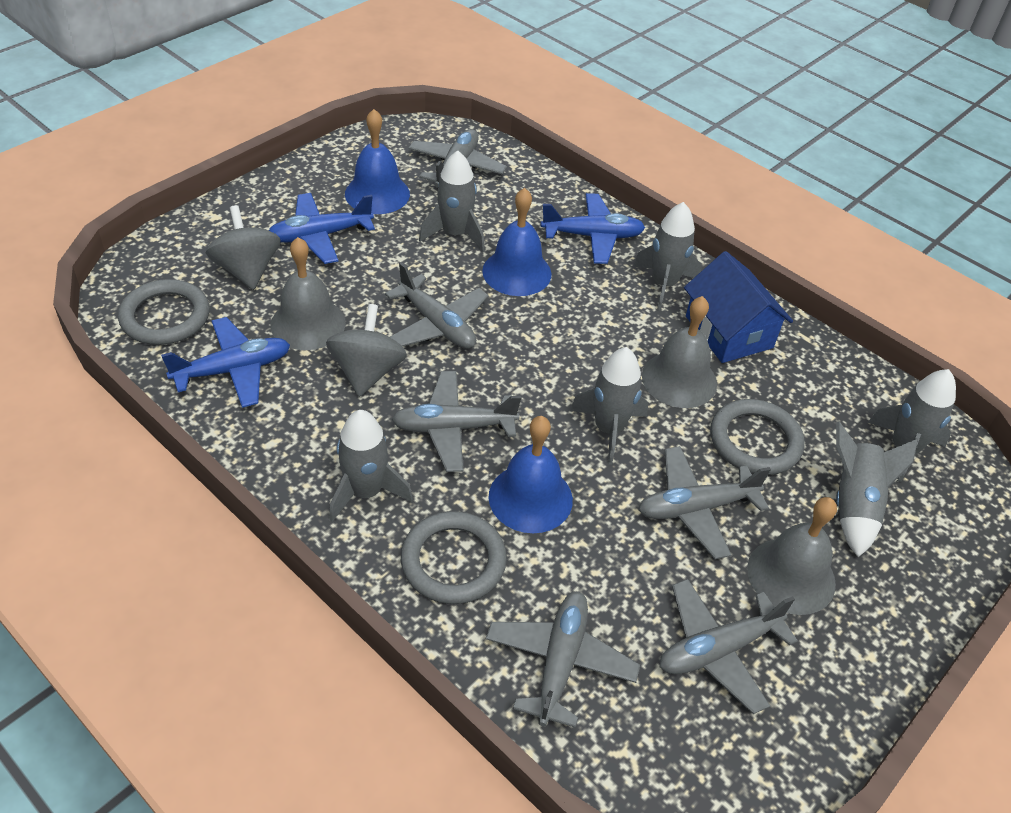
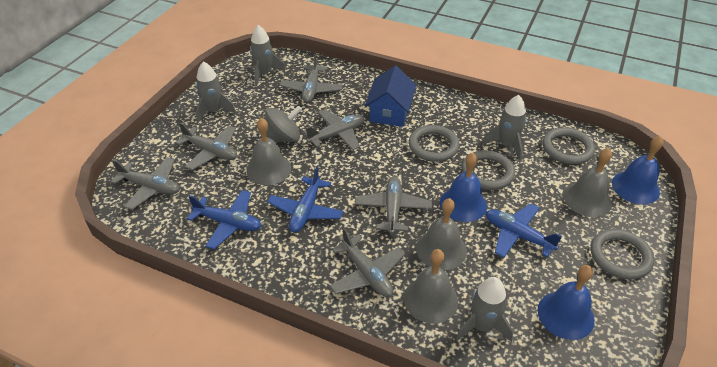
grey bell: [271,237,346,350] [642,296,717,408] [747,497,837,615] = 3 -> [247,118,291,185] [404,249,458,323] [416,198,467,270] [564,148,612,217] = 4
grey ring: [118,279,210,345] [401,511,507,604] [710,399,805,475] = 3 -> [409,125,460,162] [462,150,515,190] [543,127,595,164] [591,229,654,279] = 4
grey rocket: [329,410,413,522] [419,150,485,252] [570,347,648,465] [633,202,702,310] [836,421,918,557] [868,369,956,482] = 6 -> [196,61,236,123] [250,25,286,86] [456,277,513,342] [483,95,526,161] = 4
grey spinning top: [206,205,280,290] [326,304,407,397] = 2 -> [265,106,302,143] = 1

